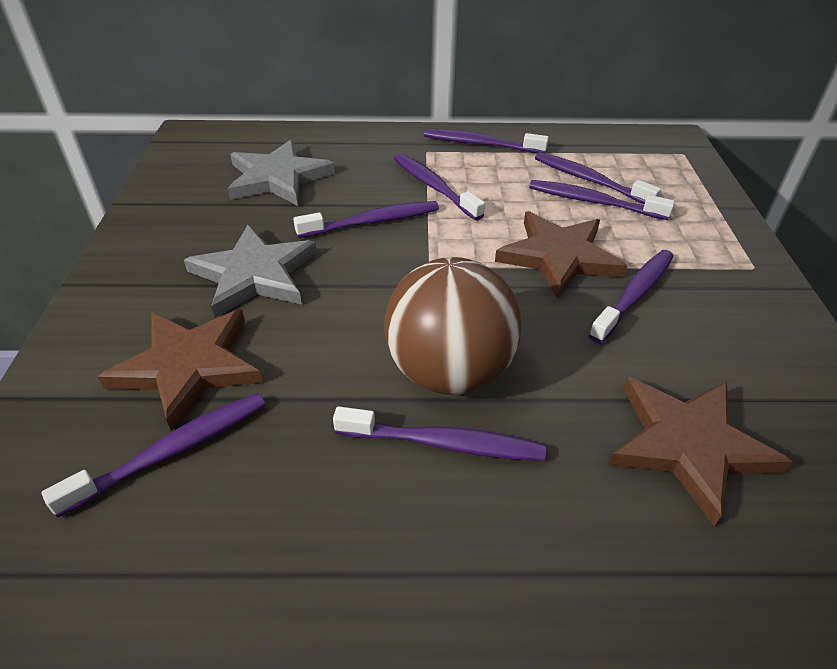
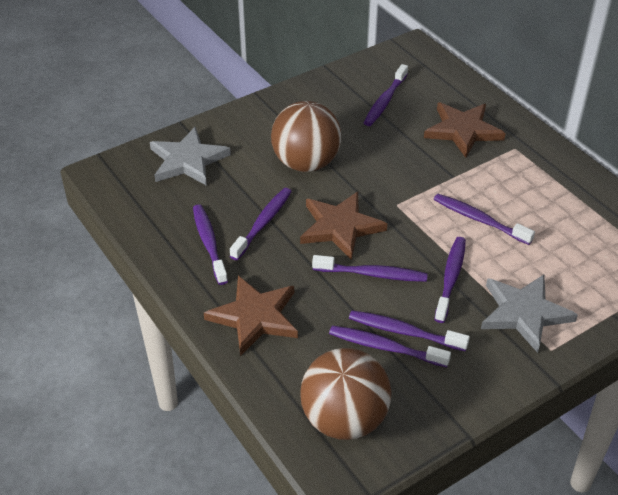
brown ball: [385,257,522,395] = 1 -> [271,101,341,172] [300,348,391,440] = 2

